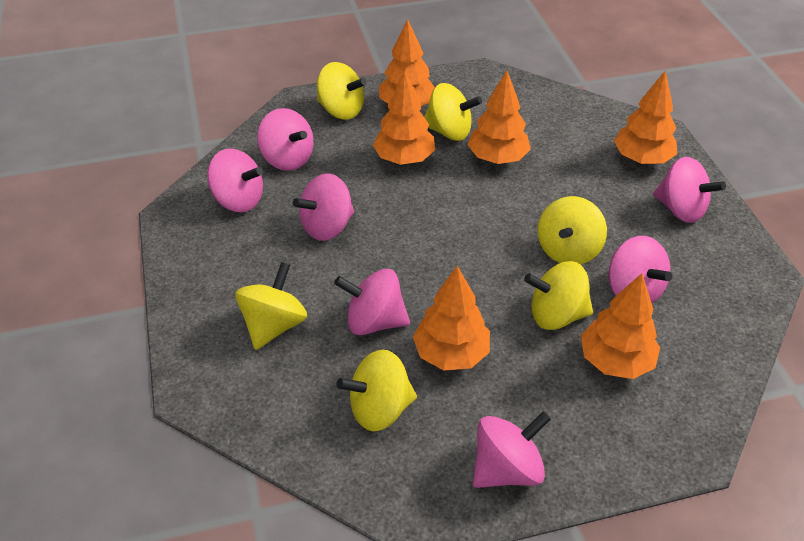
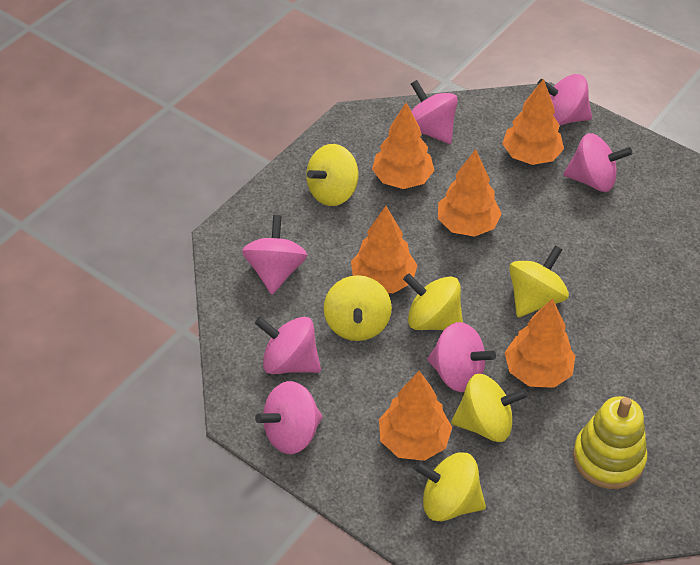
yellow stacking toy: none = 0 -> [573,396,647,489] = 1

